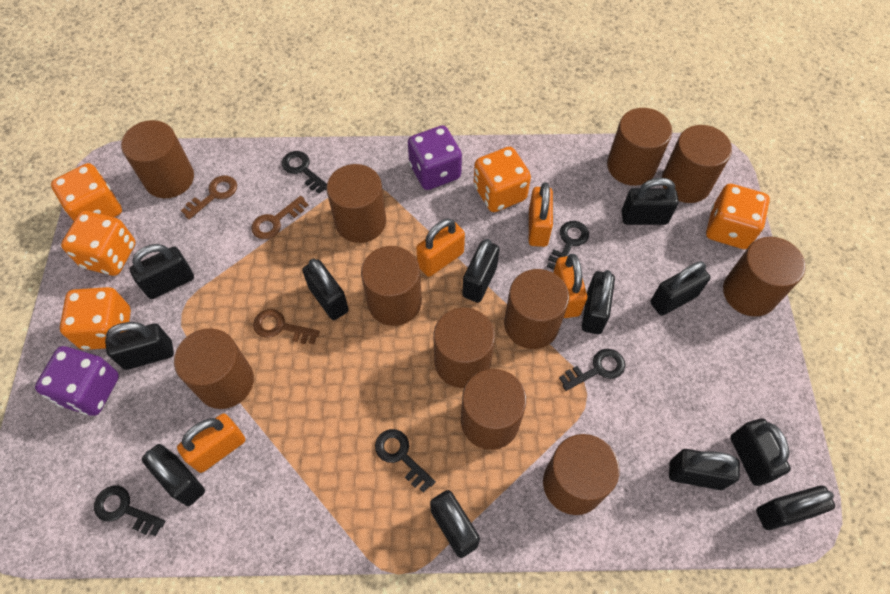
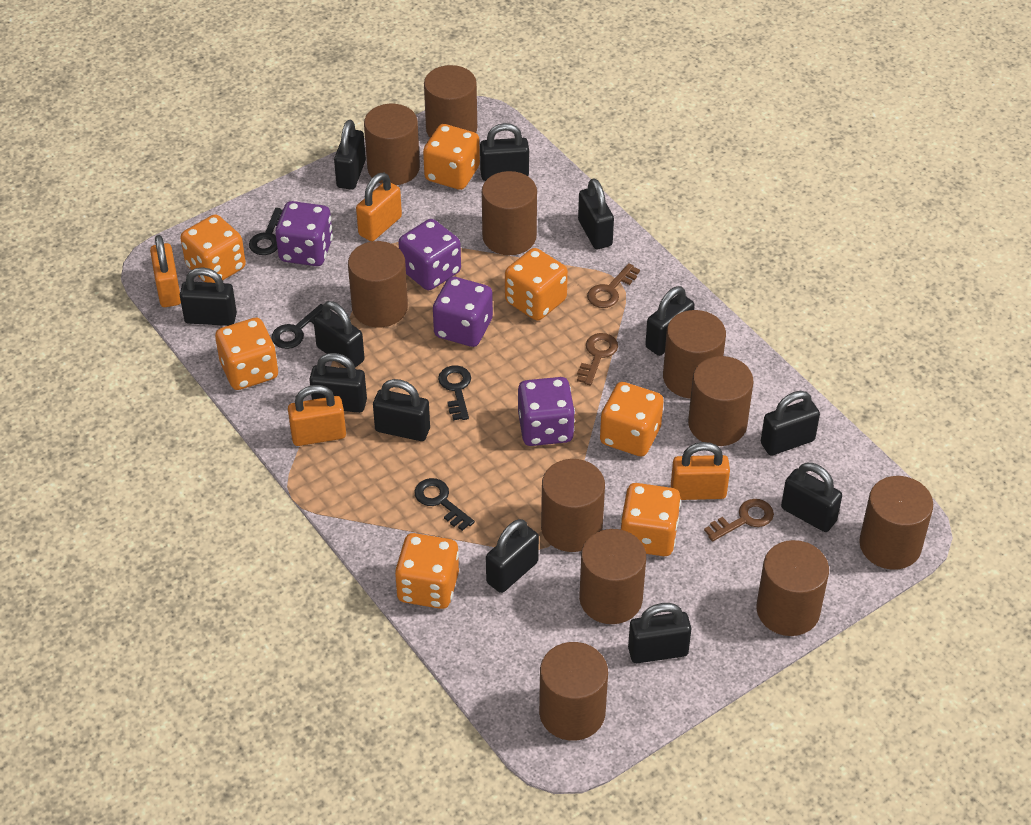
black key: [94,486,165,536] [282,151,327,194] [375,429,436,493] [547,221,589,270] [559,349,625,391] = 5 -> [249,208,283,255] [271,304,323,349] [414,478,475,531] [438,365,471,420] = 4
orange dice: [51,163,122,221] [60,287,131,350] [61,211,136,276] [474,147,531,212] [706,184,770,249] = 5 -> [181,214,246,283] [215,318,278,390] [395,533,459,609] [423,124,480,190] [505,248,568,321] [600,382,664,457] [621,483,681,556] = 7
purple dice: [35,346,119,416] [408,125,462,190] = 2 -> [275,201,333,266] [398,219,461,290] [433,276,493,347] [518,377,575,446] = 4

